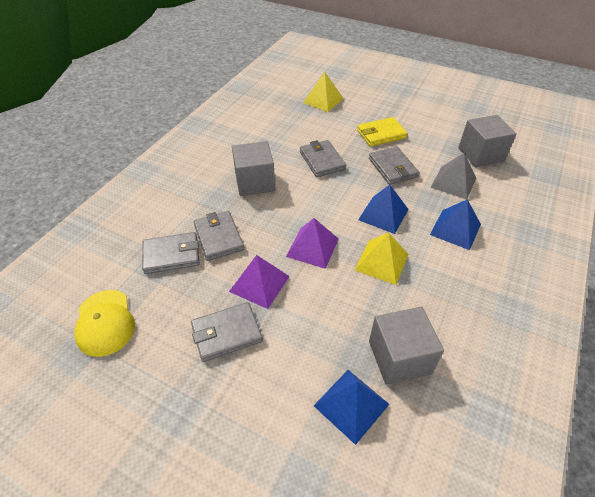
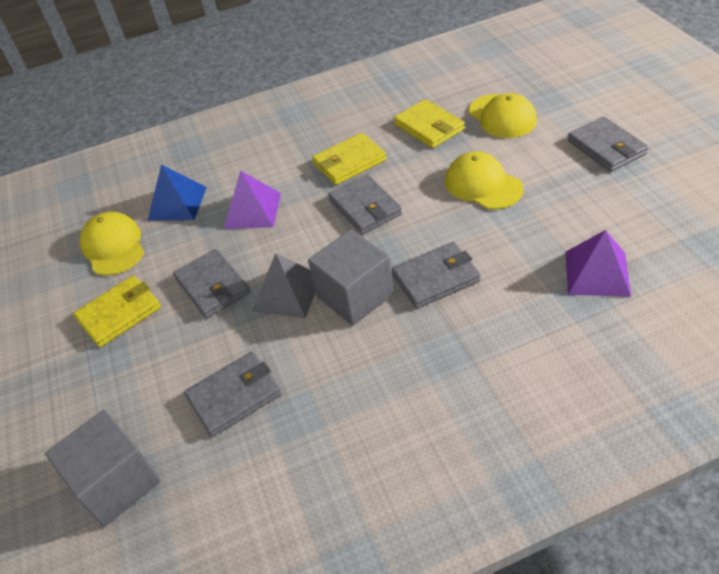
blue pyramid: [314,370,389,445] [358,185,409,234] [430,199,481,250] = 3 -> [147,164,207,221] = 1
grey cube: [232,141,275,196] [369,307,444,385] [458,115,517,167] = 3 -> [45,409,160,527] [308,229,394,326] = 2
yellow cap: [74,290,135,357] = 1 -> [80,211,144,276] [445,152,523,210] [469,93,537,138] = 3
yellow pyramid: [303,72,344,112] [355,232,408,285] = 2 -> none = 0
yellow wallet: [357,117,408,147] = 1 -> [73,275,161,347] [312,133,386,185] [394,99,465,148] = 3

